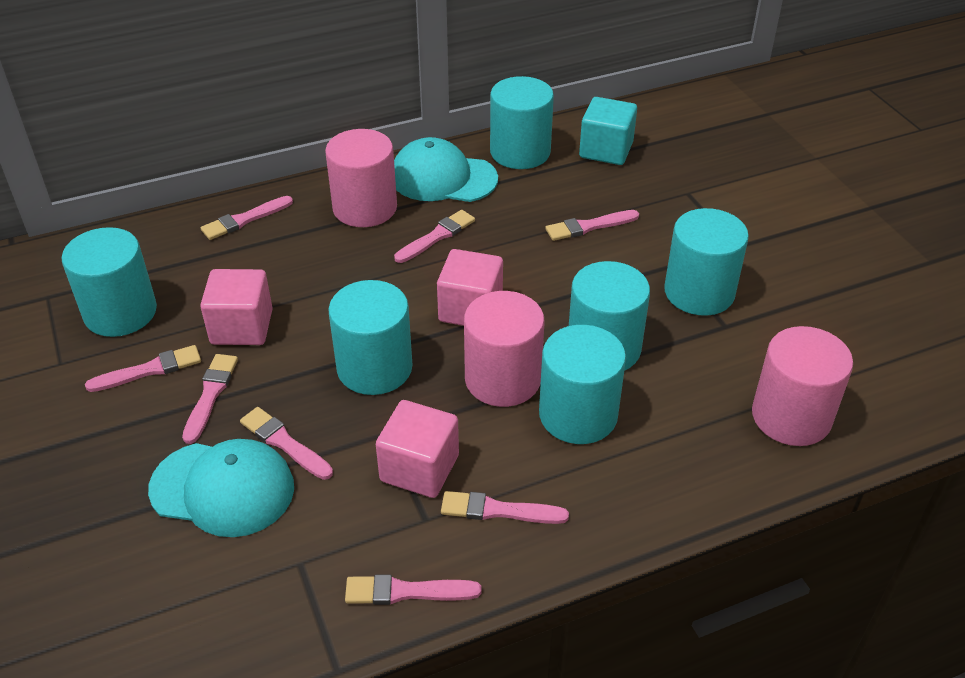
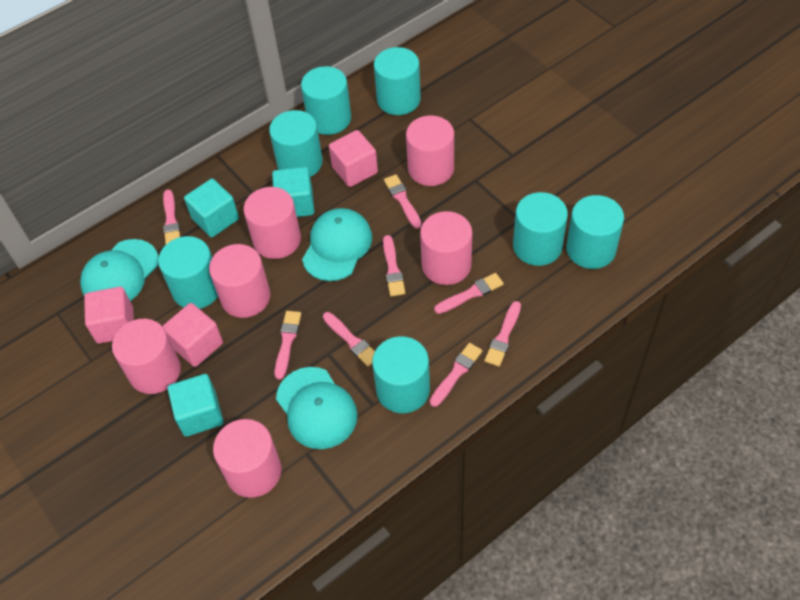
pink cylinder: [325,129,397,227] [464,291,545,407] [752,326,853,446] = 3 -> [112,319,181,394] [209,244,270,318] [213,419,281,498] [243,187,301,259] [406,116,454,186] [420,211,472,285] = 6
turquoise cap: [148,439,294,537] [394,137,498,202] = 2 -> [80,239,159,301] [276,367,358,449] [302,208,372,281] = 3
turquoise cube: [579,97,637,165] = 1 -> [168,374,223,437] [184,179,239,237] [272,167,314,217] = 3
turquoise cylinder: [62,227,157,337] [328,280,413,395] [490,76,554,169] [539,325,626,444] [569,261,650,371] [664,208,749,316] = 6 -> [158,236,218,309] [269,110,323,177] [301,66,351,135] [372,336,430,413] [374,47,421,115] [513,192,568,266] [566,195,624,269] = 7

